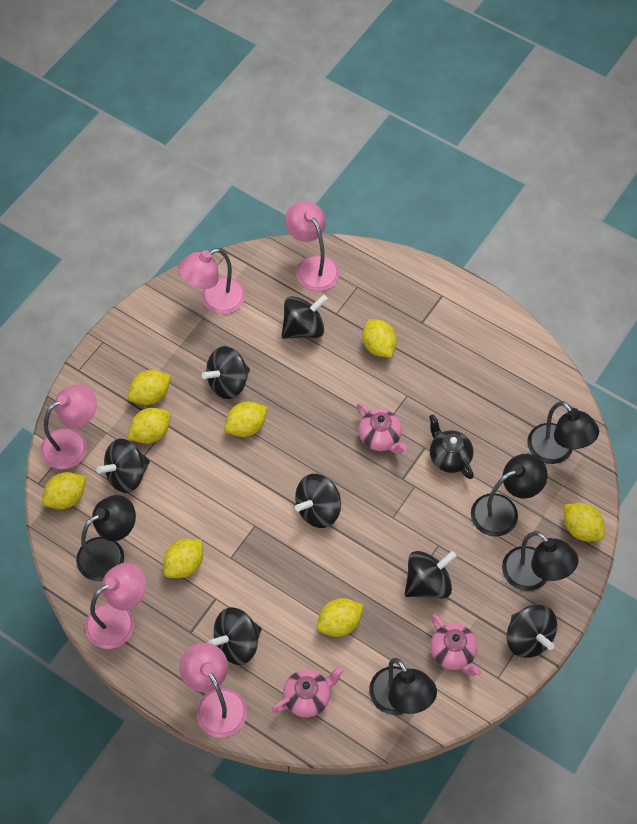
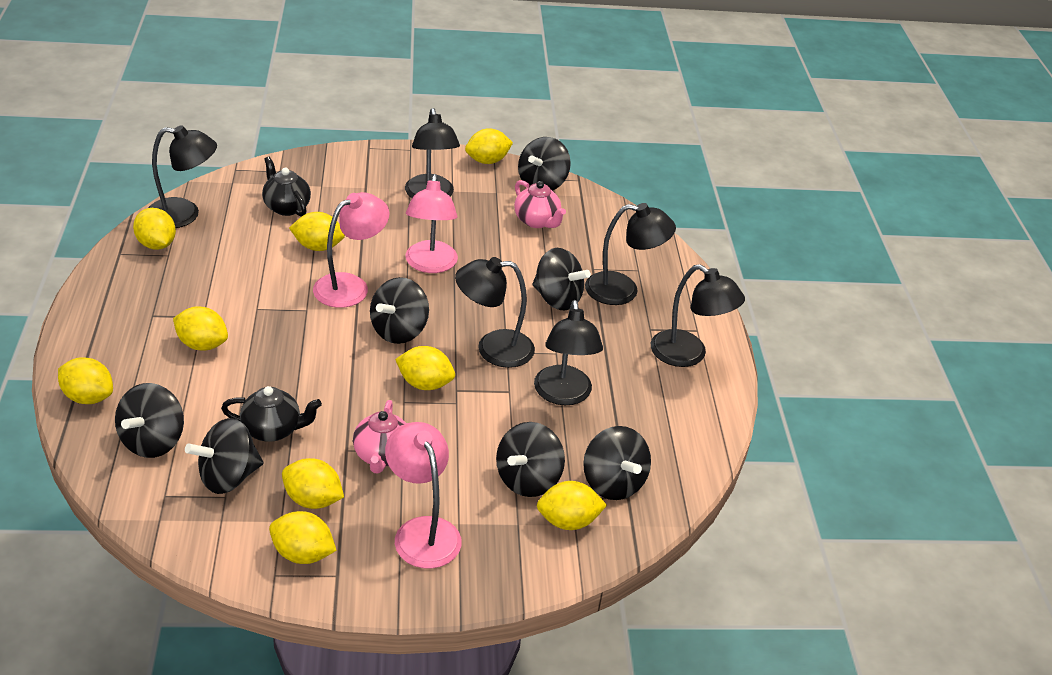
black lamp: [76,495,136,581] [369,658,437,715] [471,454,547,537] [502,531,578,591] [527,401,599,464] = 5 -> [148,125,217,228] [405,108,460,198] [455,257,535,368] [534,300,603,405] [585,203,676,305] [651,264,745,367] = 6
black teapot: [429,414,474,479] = 1 -> [221,386,322,442] [262,157,311,217] = 2
pink lamp: [41,384,97,469] [85,563,147,649] [178,248,245,314] [179,643,247,738] [285,201,339,291] = 5 -> [313,192,389,308] [385,422,462,569] [405,174,458,273] = 3
pink teapot: [271,666,344,717] [357,403,407,454] [430,614,482,676] = 3 -> [353,400,406,474] [514,180,566,228] = 2
yellow lemon: [42,472,86,509] [128,370,171,405] [128,408,171,444] [163,539,203,578] [224,402,268,437] [317,598,364,637] [362,319,397,358] [564,503,605,541] = 8 -> [58,357,113,404] [133,208,176,250] [173,306,228,351] [269,511,337,564] [282,458,344,509] [289,212,345,251] [395,346,455,390] [465,128,513,164] [537,481,607,530] = 9

